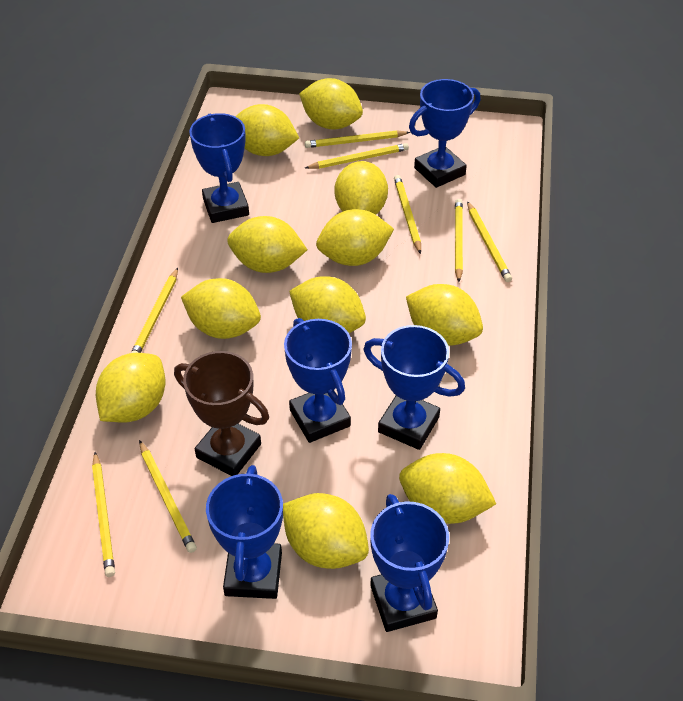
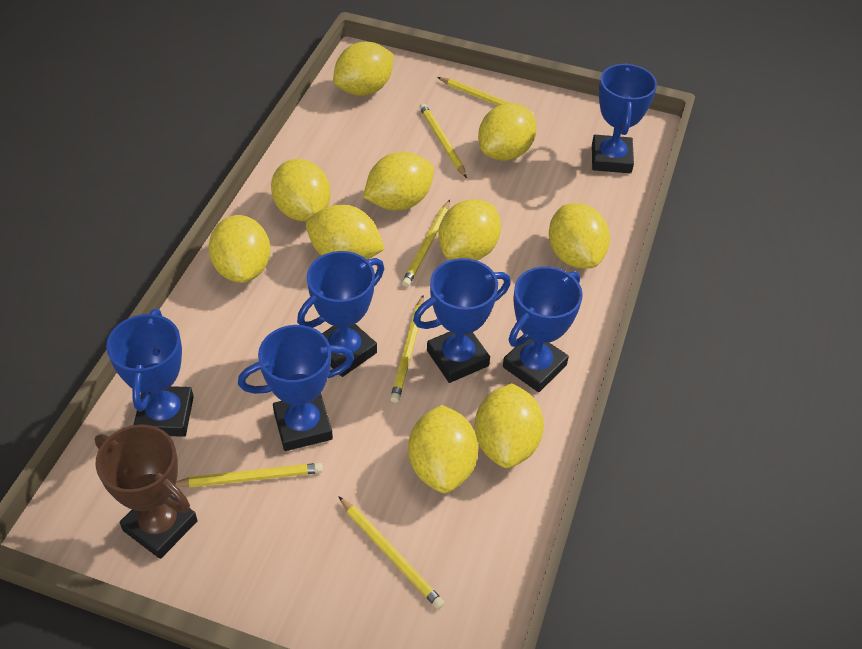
yellow lemon: [96,353,165,422] [181,278,261,339] [227,216,307,273] [235,104,299,156] [283,493,369,569] [289,276,366,333] [299,78,363,130] [316,209,394,266] [335,161,388,215] [399,453,496,524] [406,284,483,346] = 11 -> [208,215,270,283] [271,159,331,221] [306,205,385,260] [333,42,394,96] [363,152,434,210] [408,405,478,493] [438,199,501,260] [475,383,544,468] [478,103,537,161] [549,203,610,269] = 10
yellow pencil: [92,452,115,577] [131,268,178,353] [139,440,197,553] [305,131,410,148] [305,143,409,169] [394,175,421,254] [455,199,463,282] [467,201,512,282] = 8 -> [175,463,323,488] [338,496,445,609] [390,295,424,403] [402,200,450,287] [419,103,467,178] [437,77,535,115] = 6

